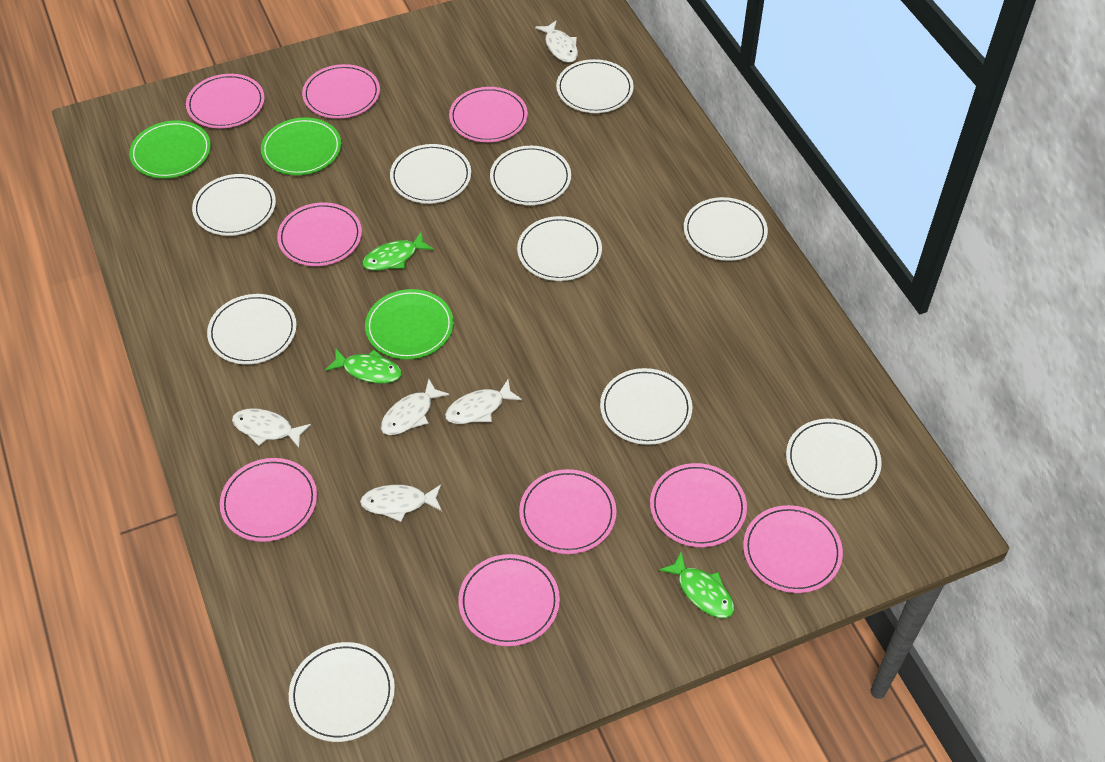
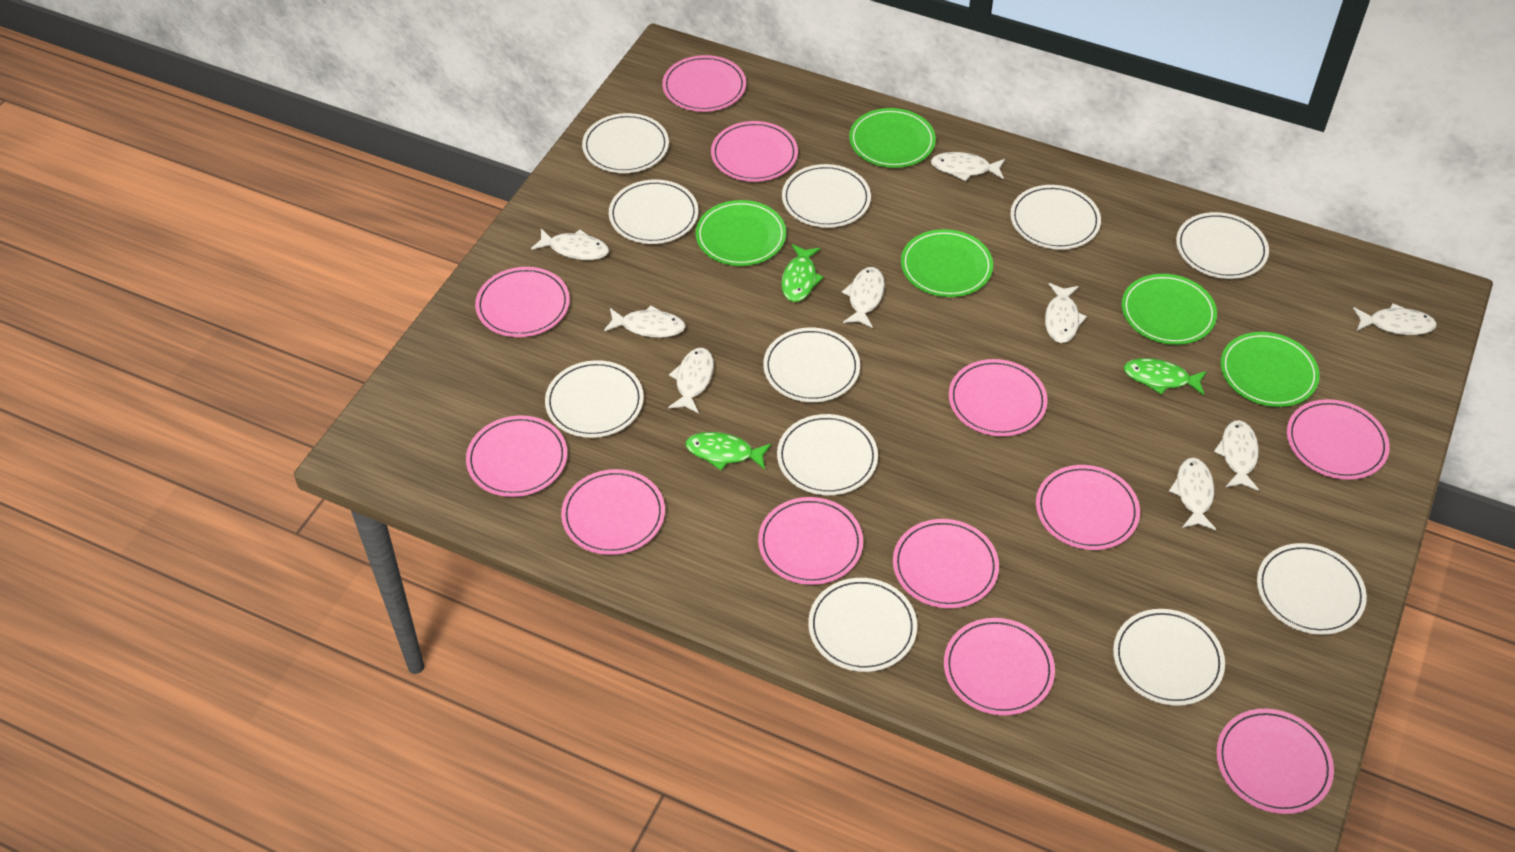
green plate: [129,120,211,179] [261,117,341,175] [365,289,454,360] = 3 -> [695,200,786,266] [849,108,936,168] [901,229,993,297] [1122,274,1217,345] [1221,332,1320,407] = 5
pink plate: [186,74,265,128] [220,458,317,542] [277,202,362,266] [302,64,380,119] [449,87,528,142] [458,554,560,646] [519,469,617,554] [650,463,747,547] [743,505,843,593] = 9 -> [466,415,567,497] [475,267,570,337] [561,469,665,555] [662,55,746,112] [711,121,798,182] [758,497,863,585] [893,519,999,608] [944,618,1055,715] [949,359,1048,436] [1036,465,1140,550] [1216,709,1334,814] [1287,399,1390,480] = 12
white fish: [232,408,311,448] [360,485,442,522] [381,379,449,435] [445,379,522,424] [535,20,578,63] = 5 -> [531,229,609,260] [604,305,685,338] [668,348,714,414] [842,267,885,328] [931,152,1005,181] [1045,283,1087,343] [1169,458,1216,530] [1214,420,1259,491] [1353,303,1437,335] = 9
white plate: [192,174,276,236] [207,294,297,364] [289,642,395,742] [390,144,471,204] [490,146,571,205] [517,216,602,281] [556,59,634,113] [600,368,692,445] [684,197,768,261] [786,419,882,499] = 10 -> [545,360,644,438] [582,113,669,173] [609,180,698,244] [763,328,860,402] [777,414,878,495] [782,164,871,228] [808,578,917,672] [1010,185,1101,250] [1113,609,1225,706] [1176,212,1269,279] [1257,543,1367,635] = 11

